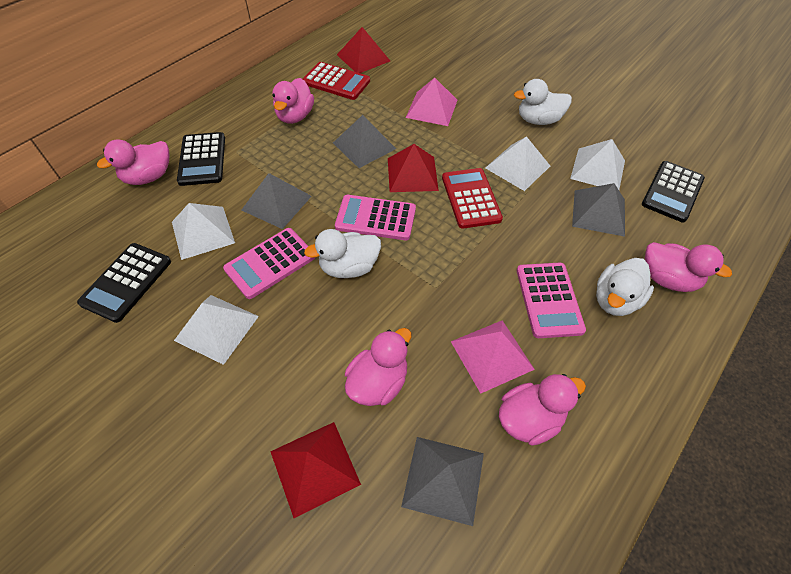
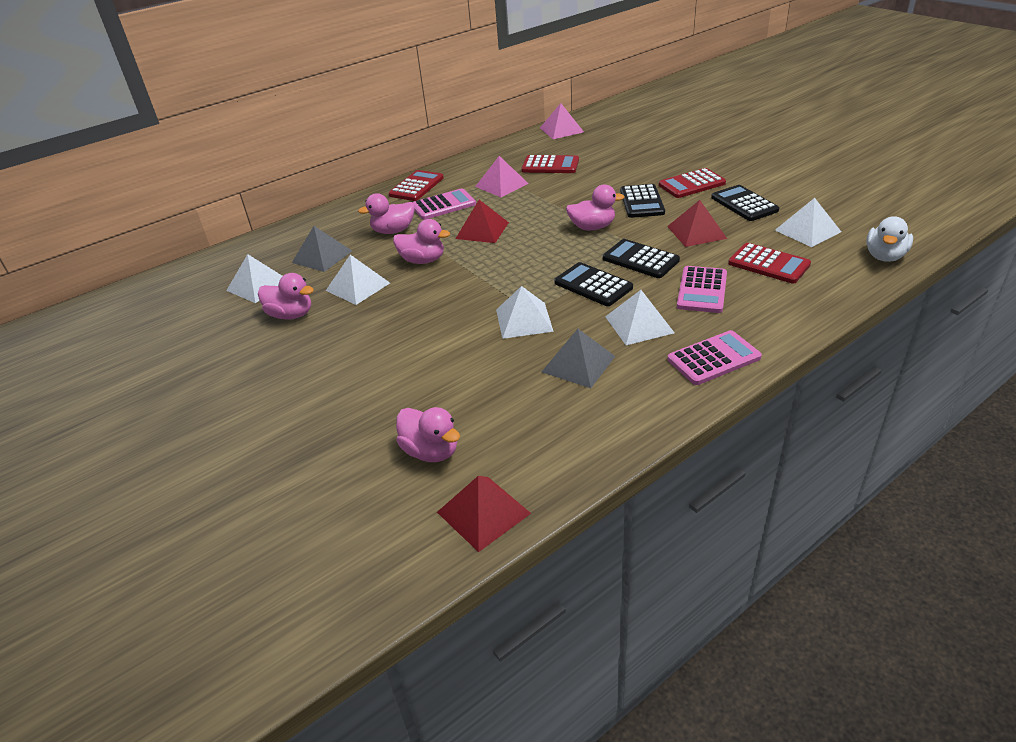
black calculator: [77,243,171,323] [177,132,225,186] [642,161,705,223] = 3 -> [554,262,633,306] [603,239,680,278] [620,184,665,218] [711,185,779,221] = 4
grey pyramid: [242,173,311,229] [333,115,396,168] [401,437,484,526] [572,183,625,237] = 4 -> [292,226,352,272] [542,329,615,388] = 2
red calculator: [303,62,370,100] [442,168,503,229] = 2 -> [389,170,444,201] [522,155,579,173] [659,168,726,198] [728,243,811,284] = 4
white duck: [304,229,381,278] [514,79,572,125] [596,258,654,316] = 3 -> [866,216,913,262] = 1
white pyramid: [172,203,235,260] [174,295,259,365] [485,136,550,191] [570,139,625,190] = 4 -> [226,254,282,303] [326,255,390,305] [496,286,554,339] [605,290,675,345] [775,198,841,247] = 5

